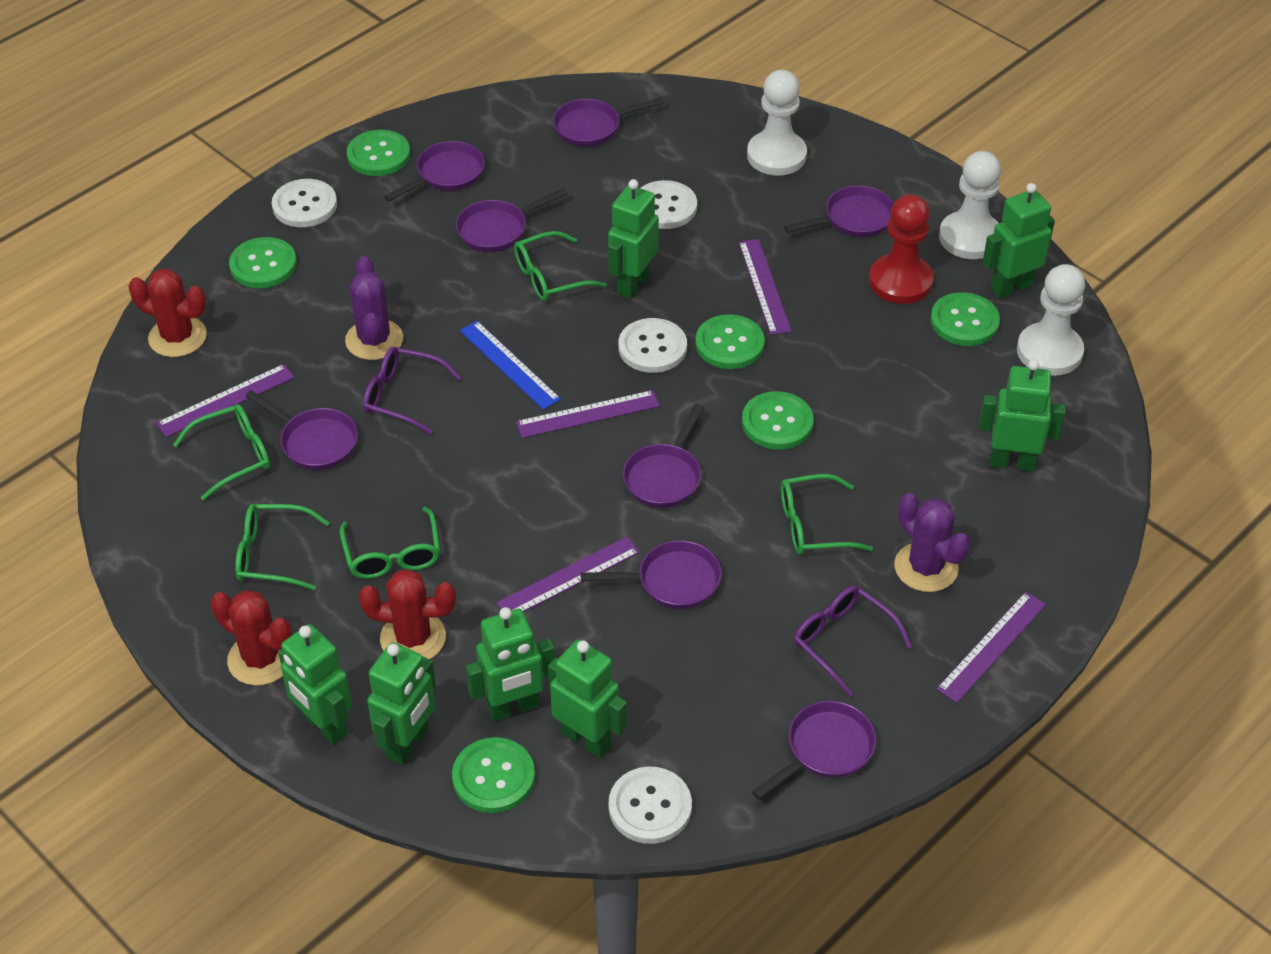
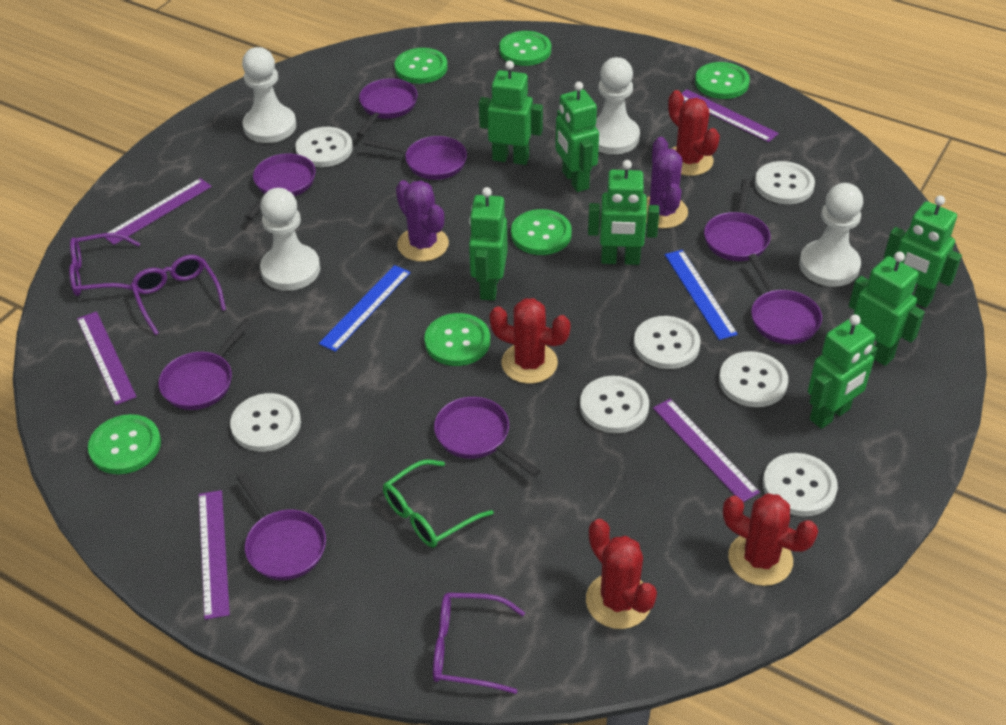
blue ruler: [460,321,561,410] = 1 -> [319,265,411,352] [665,250,738,340] = 2
green glasses: [173,404,270,500] [235,504,330,590] [340,507,440,579] [514,231,607,301] [781,474,873,555] = 5 -> [383,459,494,548] = 1
purple glasses: [363,347,461,434] [794,586,912,697] = 2 -> [69,233,140,296] [131,255,226,335] [433,593,525,694] = 3
red cactus: [129,269,207,357] [211,590,292,686] [358,569,456,659] = 3 -> [489,298,571,384] [586,519,657,629] [668,90,720,176] [723,493,818,586] = 4
red pawn: [869,194,933,304] = 1 -> none = 0
white button: [272,179,337,227] [608,767,692,844] [618,318,687,373] [641,180,697,229] = 4 -> [230,393,301,452] [295,127,353,167] [580,376,649,433] [634,316,701,369] [719,351,788,407] [755,161,815,204] [763,453,838,516] = 7
white pawn: [747,70,807,176] [939,151,1001,259] [1017,264,1085,376] = 3 -> [242,47,296,143] [260,188,320,291] [595,57,640,154] [799,183,863,287] = 4

